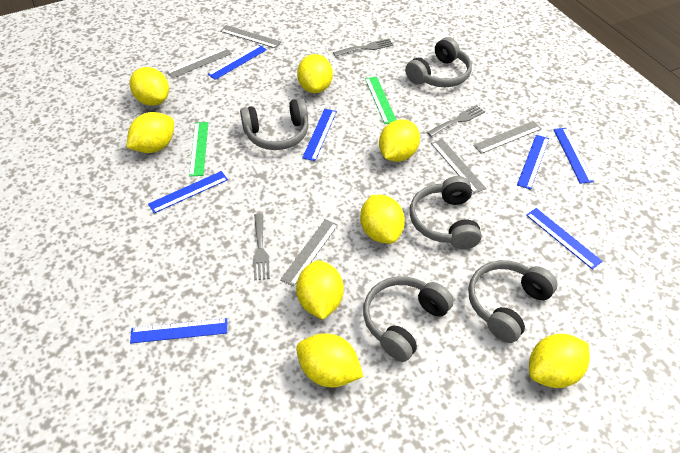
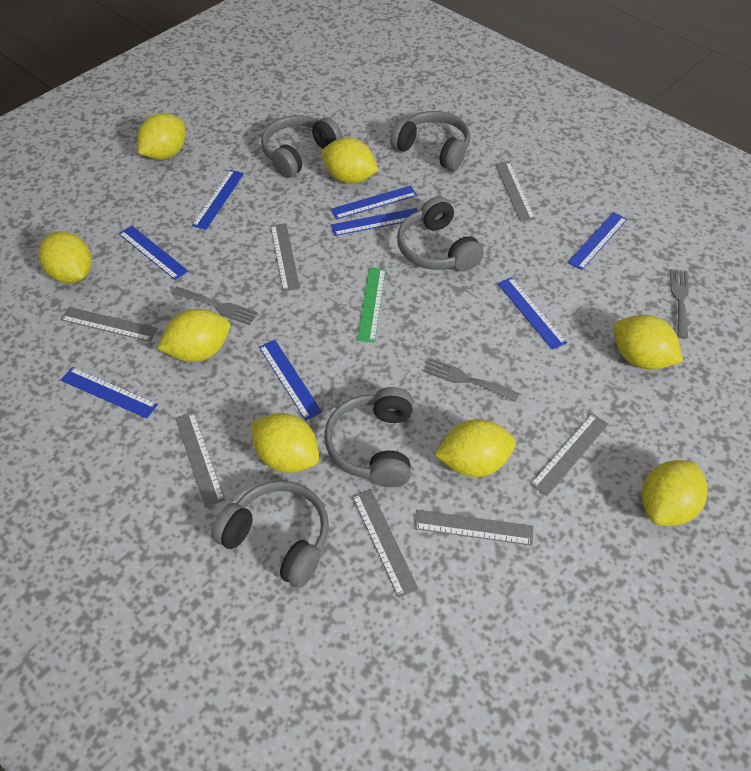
blue ruler: [130,318,227,343] [148,171,228,213] [208,45,267,80] [302,109,337,161] [517,135,549,190] [526,208,603,269] [553,128,594,184] = 7 -> [61,367,158,419] [119,225,188,280] [192,170,244,230] [259,340,322,420] [331,186,417,219] [331,208,418,236] [497,277,567,350] [567,212,627,270] = 8
green ruler: [189,122,208,176] [365,77,396,124] = 2 -> [357,268,386,343] = 1
grey ruler: [167,48,232,79] [220,25,281,48] [280,219,338,287] [431,139,486,194] [473,121,542,154] = 5 -> [60,307,158,342] [175,412,225,508] [270,223,300,292] [352,489,419,598] [414,510,533,546] [495,162,535,222] [530,413,608,496] = 7

